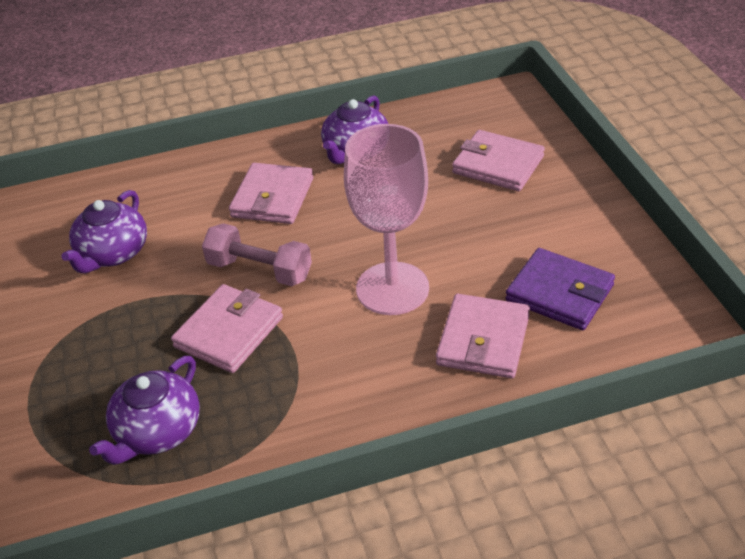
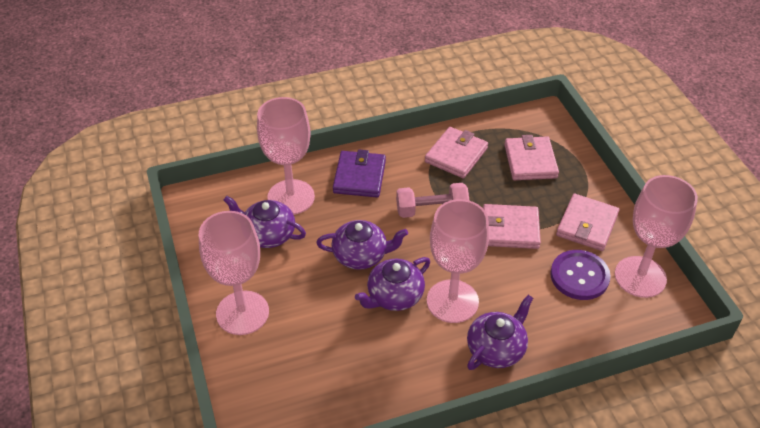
pink goblet: [344,124,429,315] = 1 -> [199,211,269,335] [257,97,315,215] [427,199,489,323] [615,175,698,298] = 4
purple button: none = 0 -> [550,250,611,300] = 1
purple teapot: [61,190,147,273] [89,356,200,465] [321,95,388,164] = 3 -> [224,196,306,248] [316,220,408,270] [355,257,430,311] [467,295,533,370] = 4

